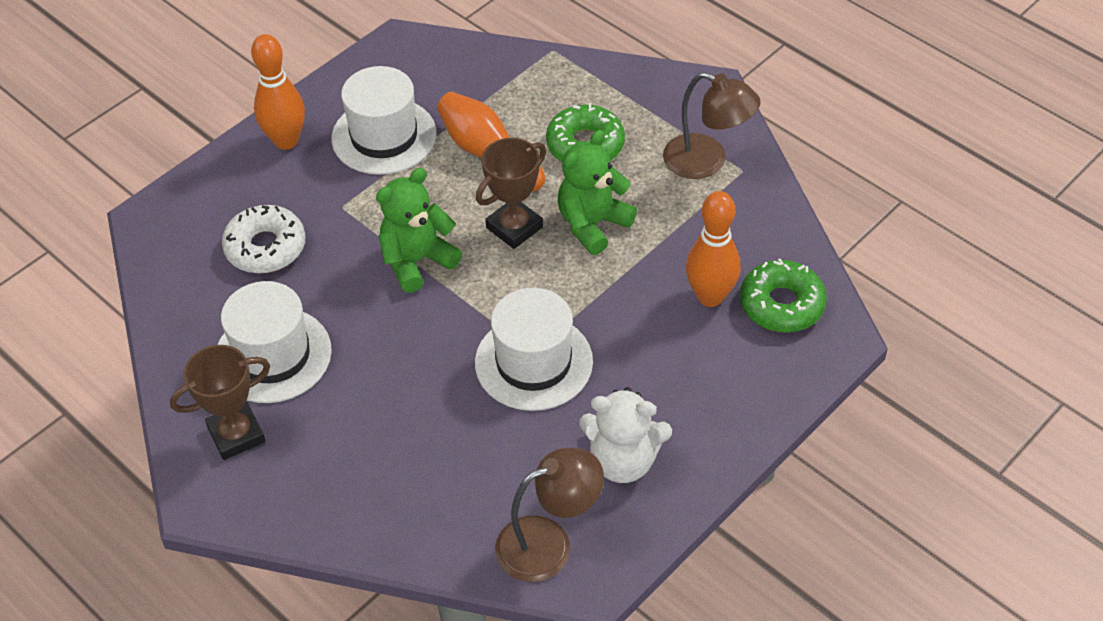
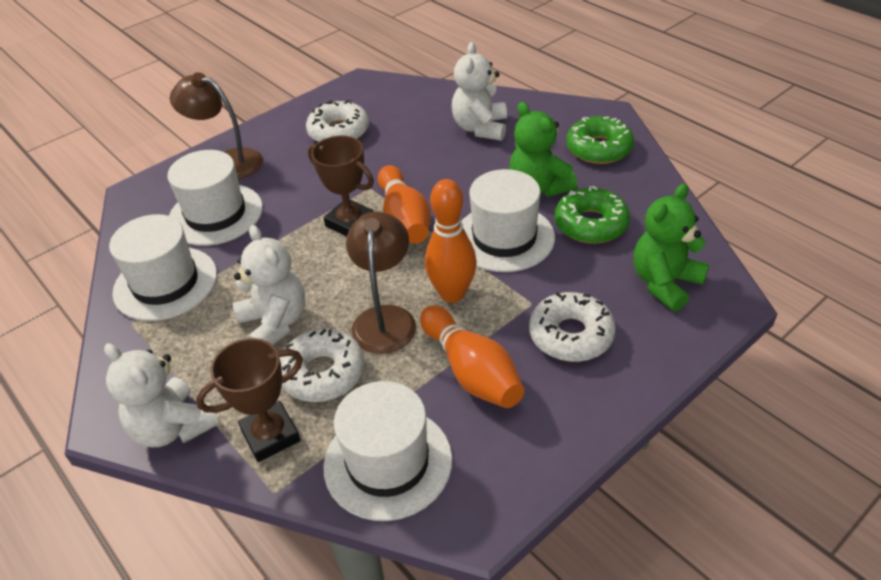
white donut: [222,205,306,273] = 1 -> [279,329,364,402] [306,100,369,142] [529,292,616,362] = 3
white hat: [217,281,332,403] [331,66,437,175] [475,288,593,411] = 3 -> [109,214,217,321] [167,150,263,246] [323,381,452,521] [461,169,555,272] = 4
white teddy bear: [579,387,672,483] = 1 -> [104,343,219,447] [233,225,305,345] [452,42,507,141] = 3

